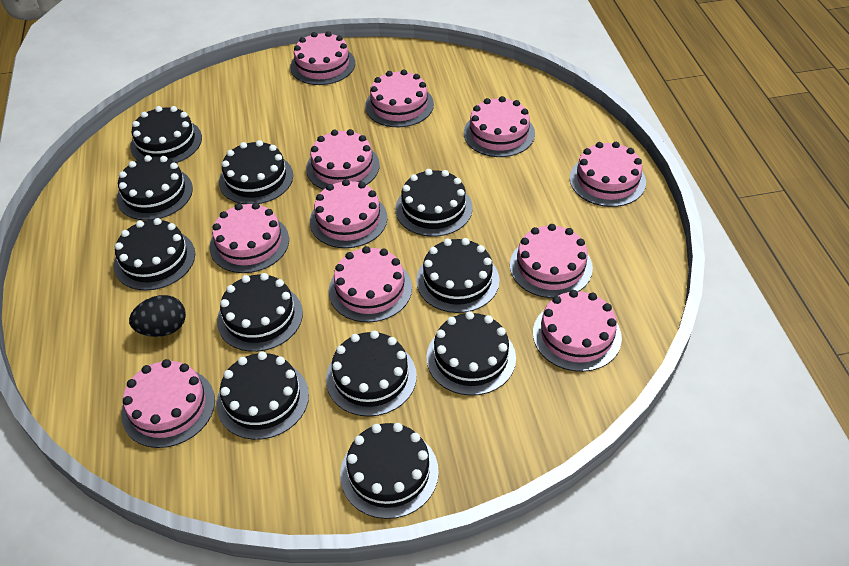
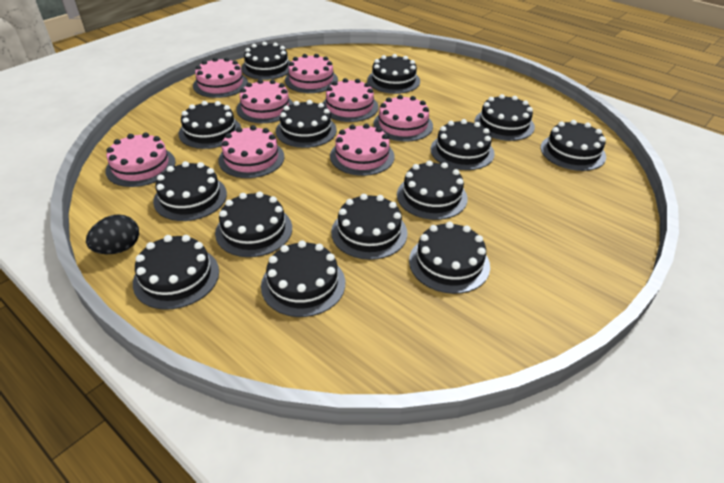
black cake: [114,218,195,291] [117,155,193,221] [130,106,202,163] [216,351,309,440] [217,273,303,352] [219,140,293,204] [326,330,417,417] [340,423,439,519] [395,169,472,237] [416,238,500,313] [427,311,516,396] = 11 -> [133,235,219,310] [153,161,227,221] [179,101,241,149] [215,191,292,257] [241,42,291,80] [261,240,345,317] [276,100,337,148] [331,194,408,260] [367,54,420,94] [397,160,468,220] [409,222,490,294] [430,119,495,170] [474,94,535,141] [540,120,606,171] = 14
pink cake: [121,359,215,448] [210,203,289,273] [290,31,355,85] [306,129,380,190] [310,179,387,248] [329,246,412,322] [365,70,434,127] [464,96,535,157] [510,224,593,298] [533,290,622,372] [570,142,646,207] = 11 -> [105,133,176,187] [193,57,248,98] [218,125,285,178] [236,79,293,123] [285,54,338,93] [323,78,378,122] [330,124,394,176] [373,95,433,142] = 8

